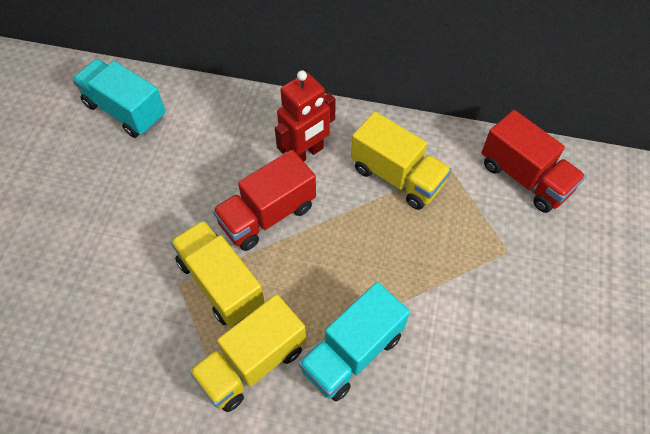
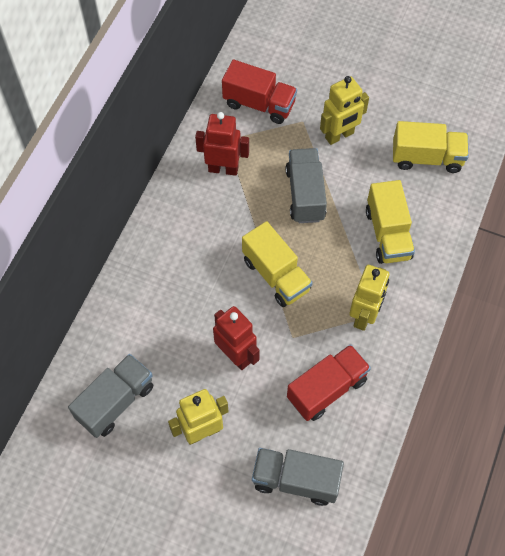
grey truck: none = 0 -> [68,354,153,438] [252,448,344,506] [286,148,327,223] = 3
red robot: [275,70,336,162] = 1 -> [195,112,249,176] [213,306,260,370] = 2
turquoise truck: [72,59,165,138] [298,282,410,402] = 2 -> none = 0
yellow robot: none = 0 -> [168,389,228,445] [320,76,369,145] [349,265,389,331] = 3

